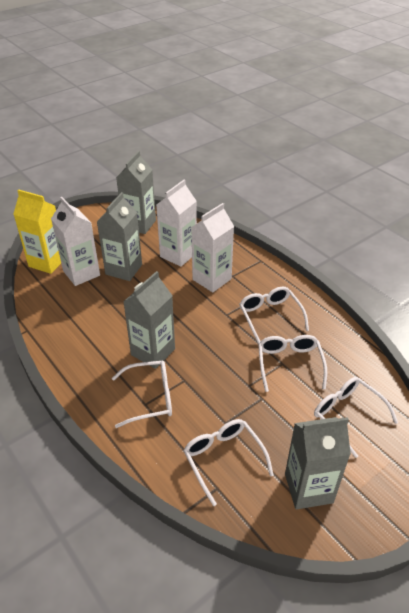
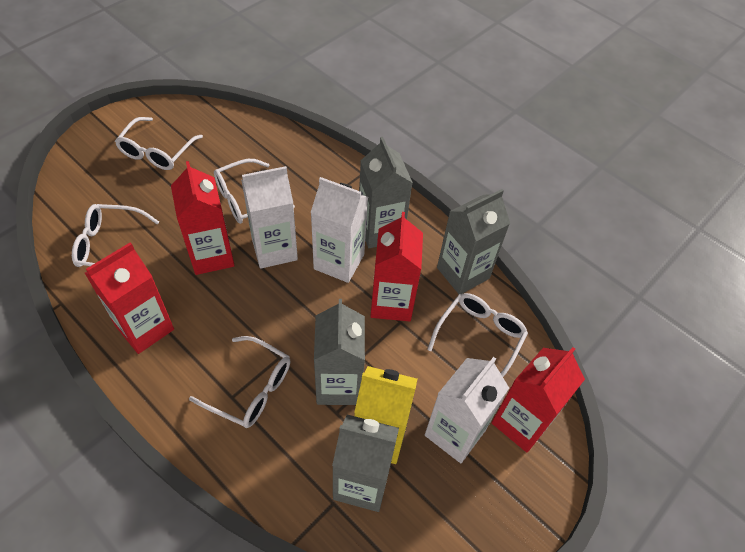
red carton: none = 0 -> [85,242,174,354] [171,161,235,275] [370,212,423,322] [491,347,585,452] = 4

